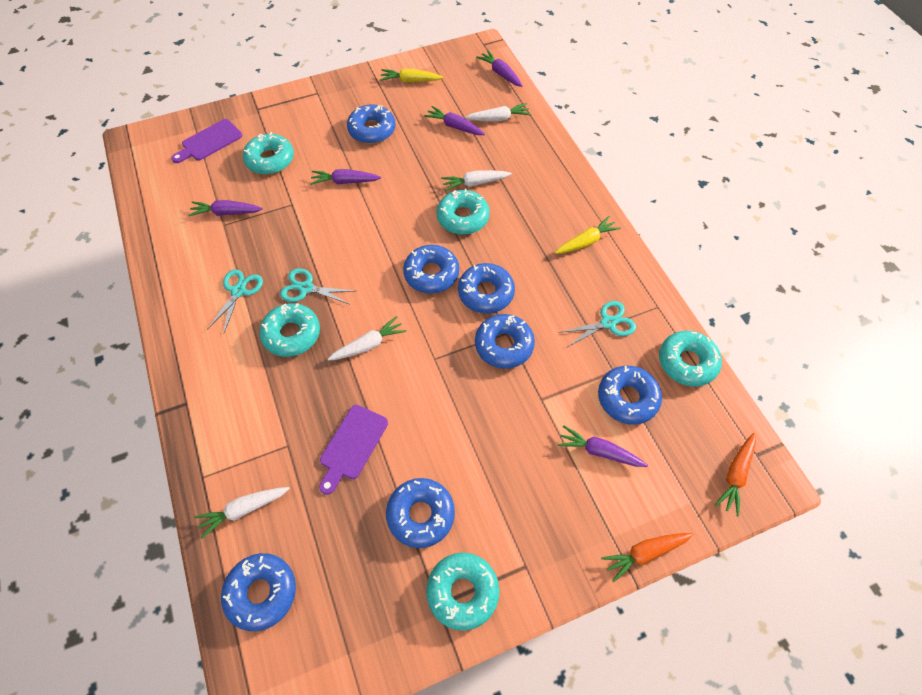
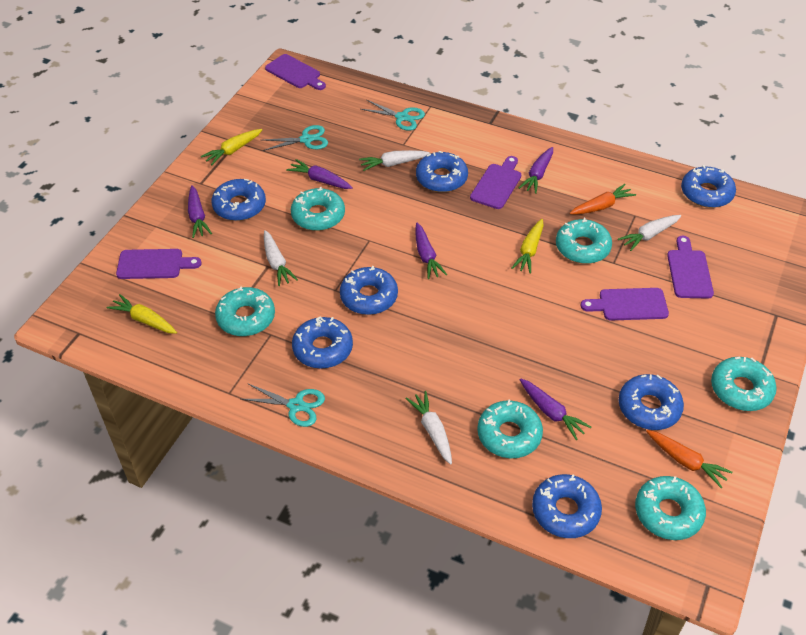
purple cutting board: [171,119,242,163] [319,405,388,495] = 2 -> [116,249,202,279] [265,54,326,90] [470,156,521,209] [581,288,669,321] [667,236,714,299] = 5
turquoise donut: [243,132,294,175] [259,303,320,357] [426,552,499,631] [437,189,490,235] [659,331,722,387] = 5 -> [215,287,275,336] [291,187,345,231] [477,399,543,458] [556,218,612,264] [635,476,706,540] [711,357,777,411] = 6
yellow carrot: [380,69,443,82] [555,216,621,254] = 2 -> [107,294,177,334] [201,129,262,165] [511,219,544,274] = 3

